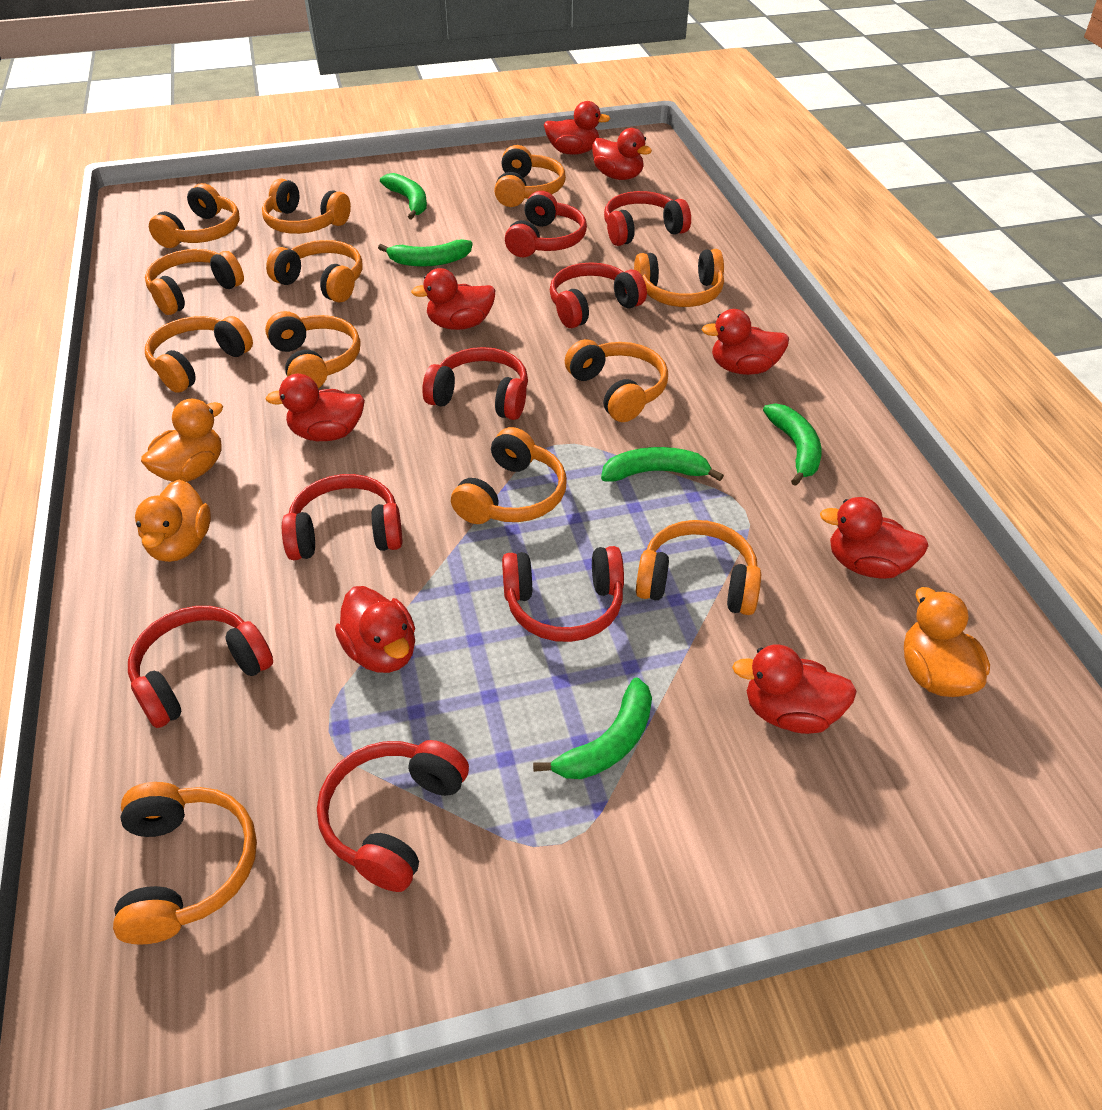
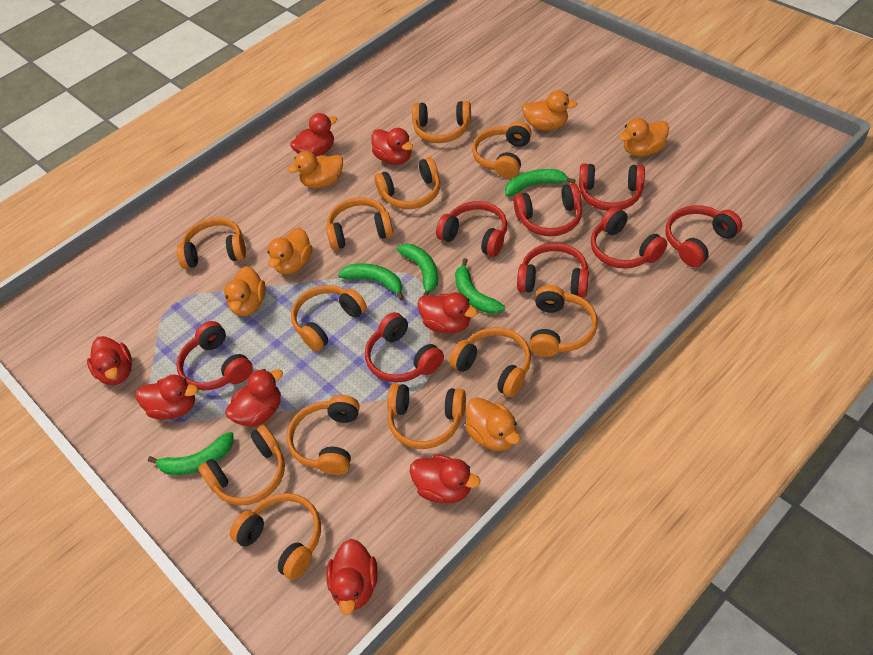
orange duck: [135,480,211,562] [141,399,223,482] [904,587,990,697] = 3 -> [224,266,266,316] [267,227,312,274] [288,151,343,189] [465,397,520,451] [522,90,577,130] [619,118,669,157] = 6

